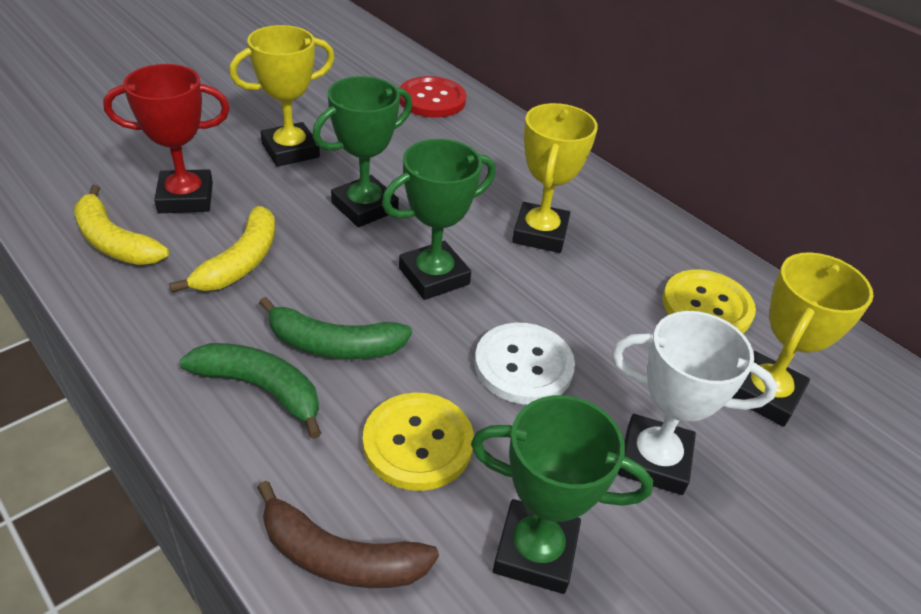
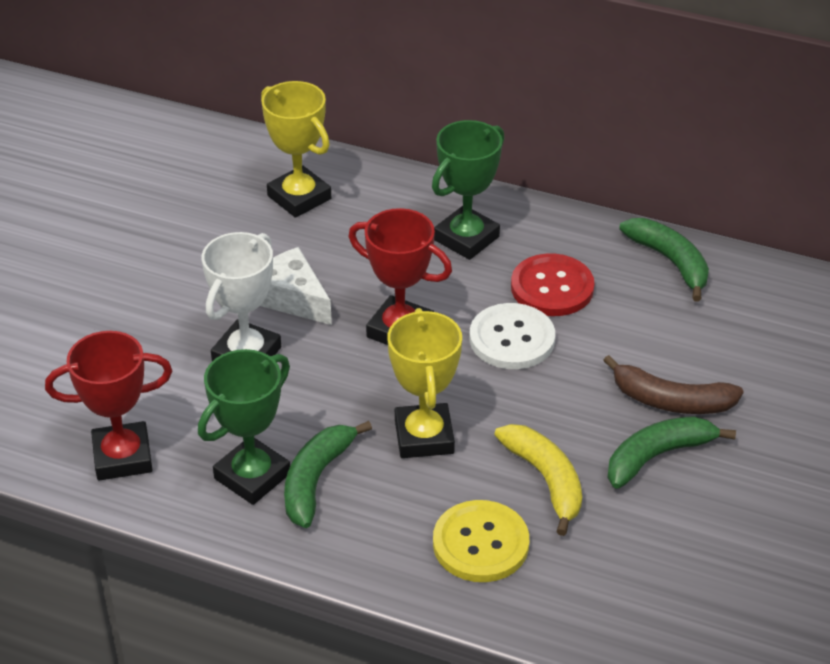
green banana: [180,343,321,439] [259,297,412,359] = 2 -> [284,421,372,528] [607,416,736,489] [619,218,709,302] = 3
green trophy: [312,76,412,227] [382,139,496,300] [471,395,653,594] = 3 -> [198,349,290,505] [432,120,505,260] = 2
red trophy: [103,64,230,213] = 1 -> [45,331,172,481] [349,208,452,345] = 2
white cheese: none = 0 -> [260,247,332,325] = 1
yellow banana: [74,185,169,265] [169,206,275,293] = 2 -> [494,424,582,536] = 1
yellow button: [363,392,474,491] [662,270,756,333] = 2 -> [433,500,529,582] = 1
yellow trophy: [229,25,335,167] [512,103,598,253] [732,252,874,427] = 3 -> [261,81,331,218] [387,308,462,458] = 2

